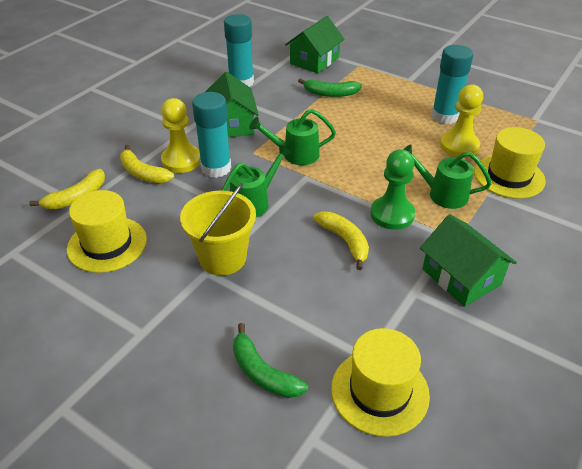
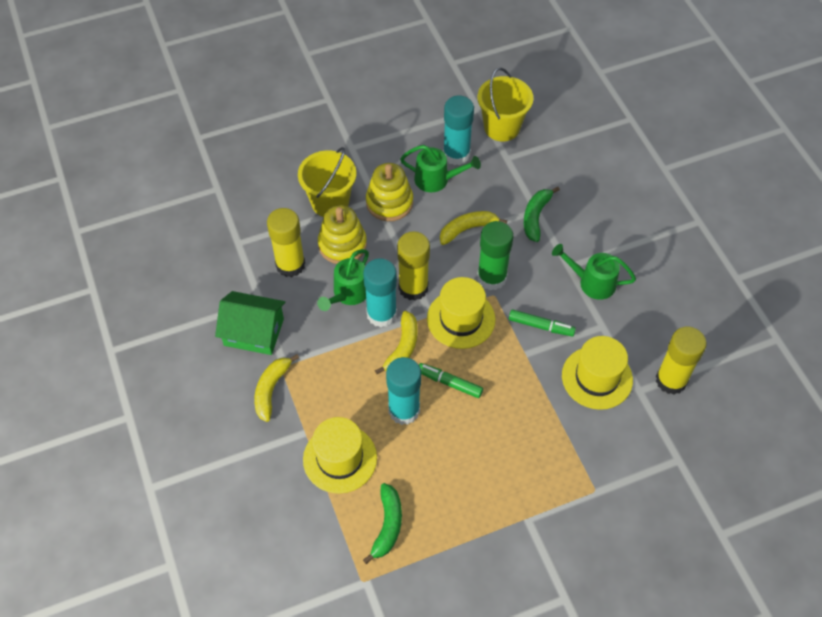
green glue stick: none = 0 -> [477,221,513,290] = 1
green house: [205,72,259,137] [285,16,345,73] [420,214,517,307] = 3 -> [215,291,286,355] = 1
green marker: none = 0 -> [419,363,483,398] [509,310,576,337] = 2
green pawn: [370,149,415,230] = 1 -> none = 0
yellow bucket: [180,183,256,276] = 1 -> [298,147,356,217] [477,68,533,141] = 2
yellow glue stick: none = 0 -> [267,208,305,277] [397,231,430,301] [656,326,707,395] = 3
yellow pawn: [161,98,201,173] [440,85,483,158] = 2 -> none = 0
yellow stacking toy: none = 0 -> [318,205,367,264] [366,163,413,221] = 2

